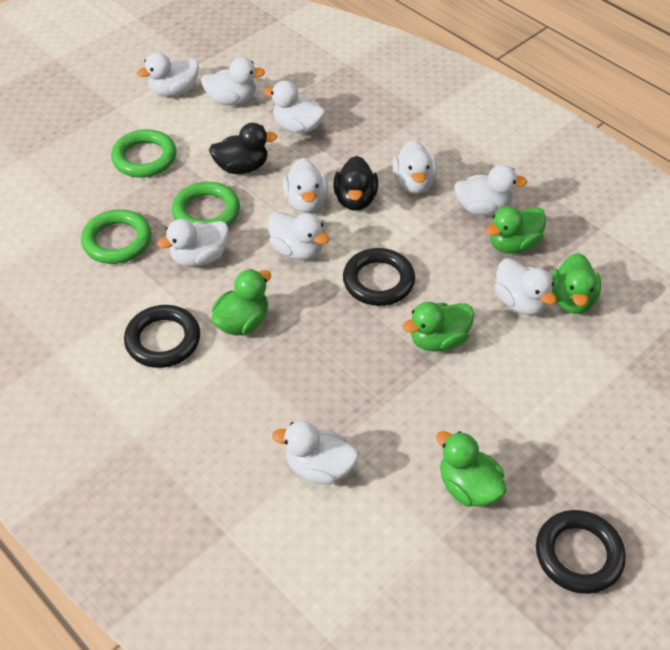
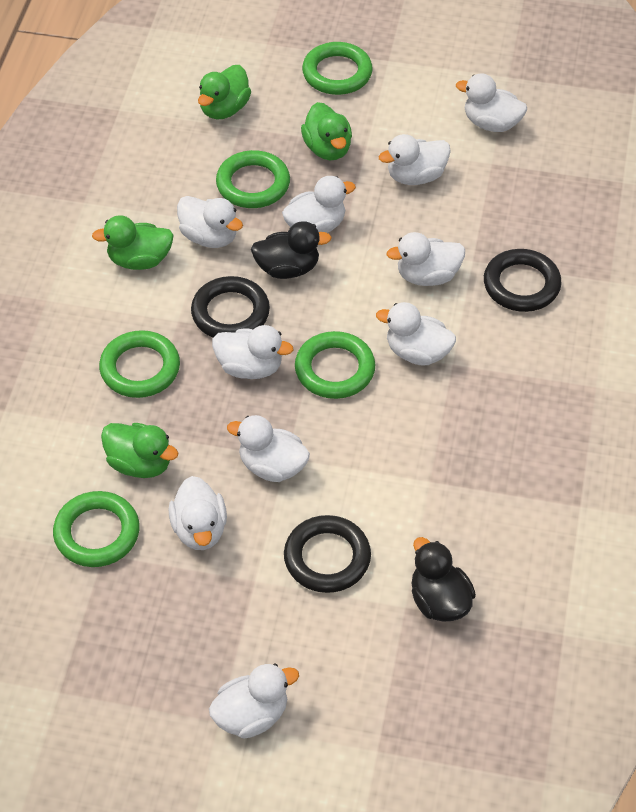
green duck: [211,269,271,335] [402,302,474,352] [436,431,507,507] [485,206,546,254] [552,253,601,314] = 5 -> [92,215,174,270] [101,423,178,478] [198,65,251,119] [301,102,352,160] = 4
green ring: [81,209,152,264] [111,129,177,178] [172,182,240,226] = 3 -> [53,491,139,567] [99,330,180,398] [216,150,290,208] [295,331,375,399] [302,42,373,95] = 5

